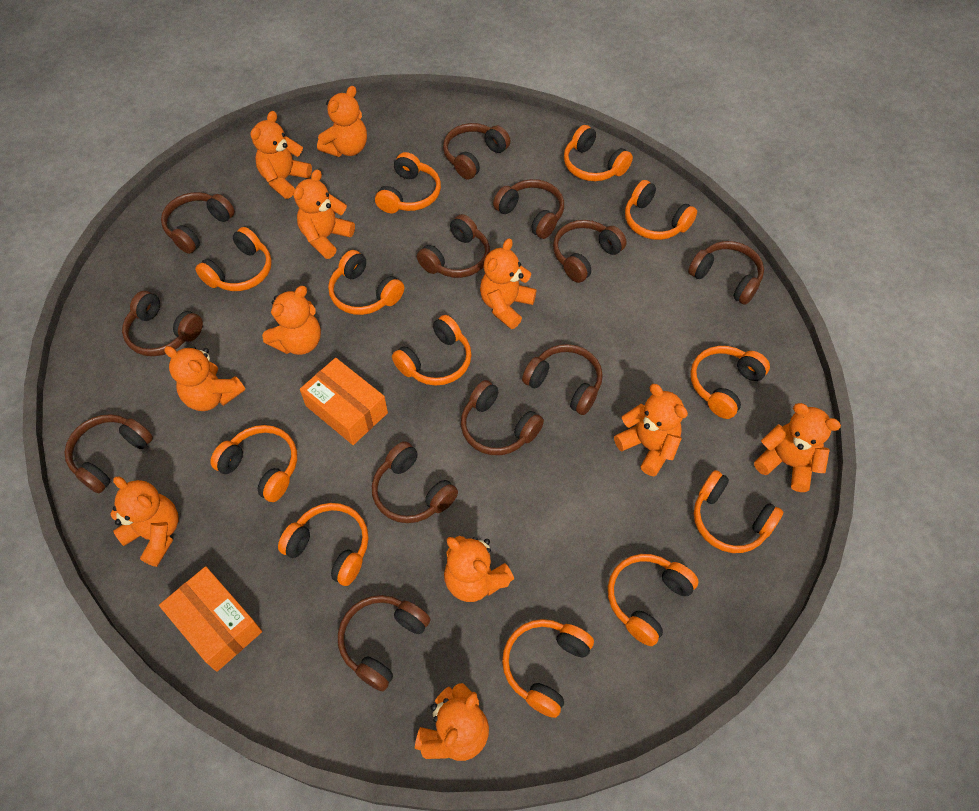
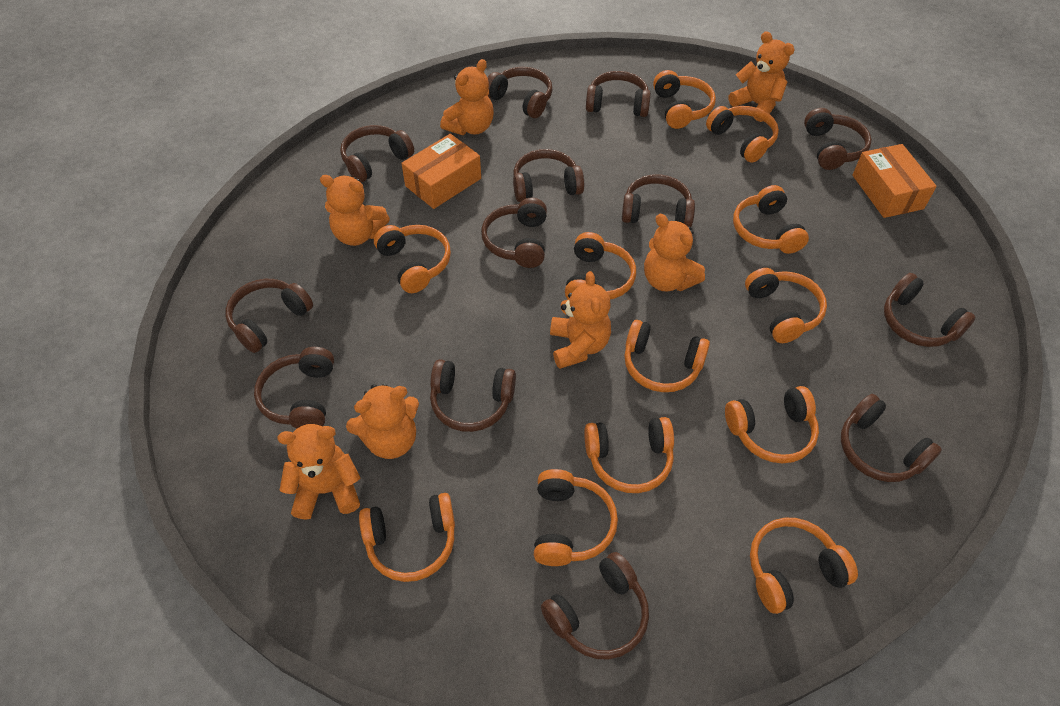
brown headphones: [64,414,153,493] [122,291,203,356] [161,192,235,254] [338,595,430,691] [372,441,458,523] [417,214,490,278] [443,123,511,180] [461,380,544,455] [493,179,564,239] [522,344,603,415] [553,220,627,283] [688,241,764,305] = 12 -> [225,279,313,353] [254,347,334,429] [340,125,414,183] [430,359,516,432] [481,198,547,268] [488,67,552,118] [513,149,584,202] [541,552,649,659] [586,71,651,117] [622,174,695,227] [804,108,872,170] [841,394,942,482] [884,273,976,347] = 13
orange teddy bear: [110,477,179,567] [164,346,245,411] [250,111,312,199] [262,286,321,355] [293,169,355,259] [317,86,367,157] [415,683,489,761] [444,536,514,602] [480,238,536,329] [614,384,688,476] [754,403,841,492] = 11 -> [277,424,361,520] [320,175,390,246] [346,384,419,459] [440,59,494,135] [550,271,611,369] [644,214,705,291] [729,31,795,122] = 7

